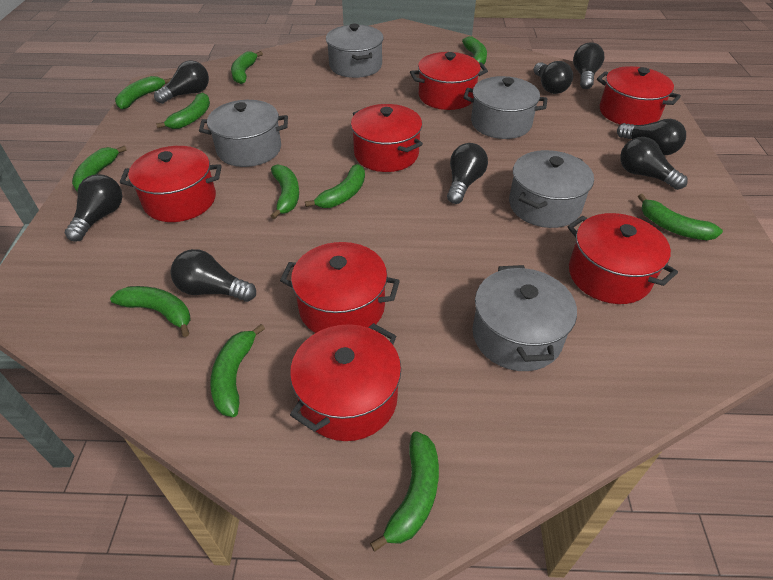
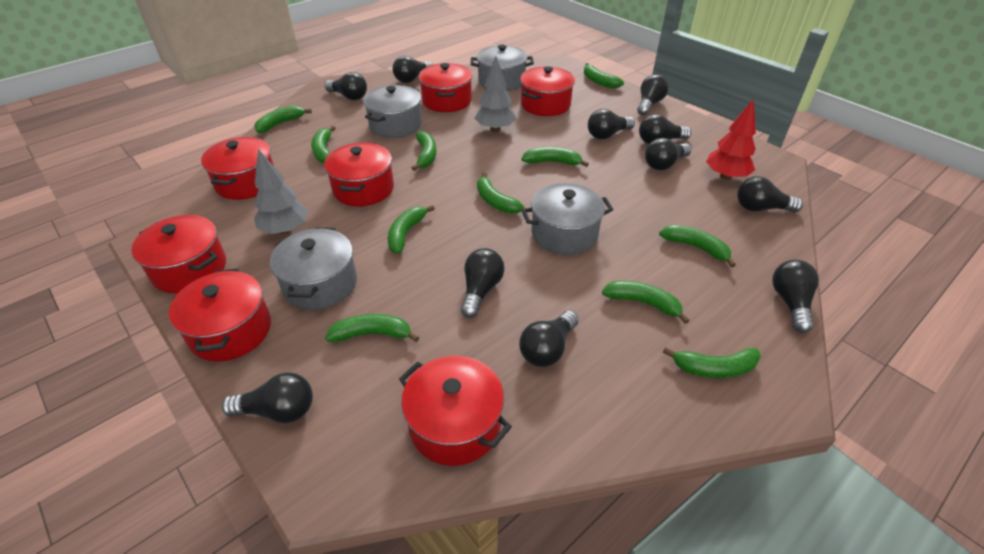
black light bulb: [65,174,122,242] [154,60,209,104] [170,249,256,302] [447,143,488,204] [534,61,573,94] [573,42,604,89] [617,119,686,156] [620,137,688,190] = 8 -> [222,372,313,423] [325,72,367,100] [392,56,433,83] [461,248,505,318] [519,311,579,367] [588,109,635,139] [637,74,669,115] [639,114,691,144] [645,138,692,170] [737,176,803,213] [772,260,819,333] = 11
grey pot: [199,100,288,167] [326,24,384,78] [463,76,547,139] [472,265,577,371] [509,150,594,228] = 5 -> [270,227,357,310] [363,85,422,138] [471,45,534,91] [521,183,613,255] = 4
grey tree: none = 0 -> [254,149,308,234] [474,56,516,132] = 2
red tree: none = 0 -> [706,99,756,180] = 1

